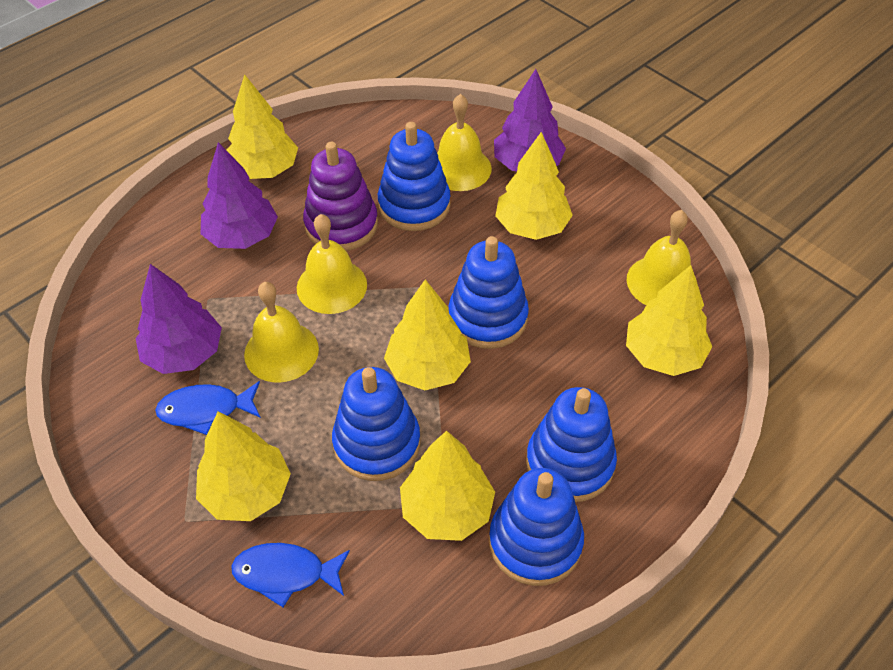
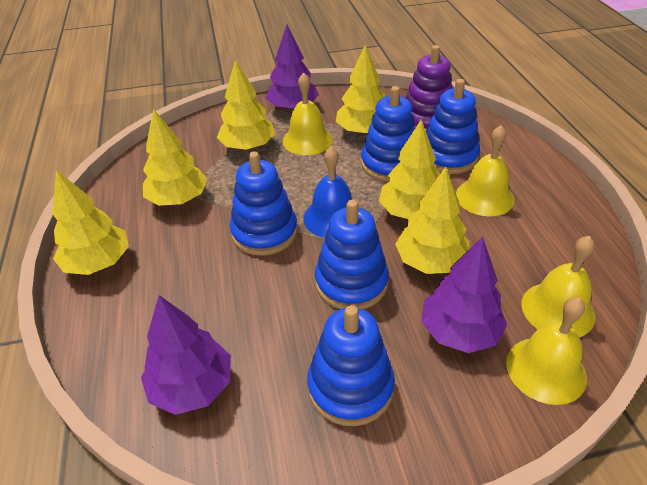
blue bell: none = 0 -> [303,146,352,238] = 1
blue fish: [155,381,261,435] [231,543,350,607] = 2 -> none = 0

